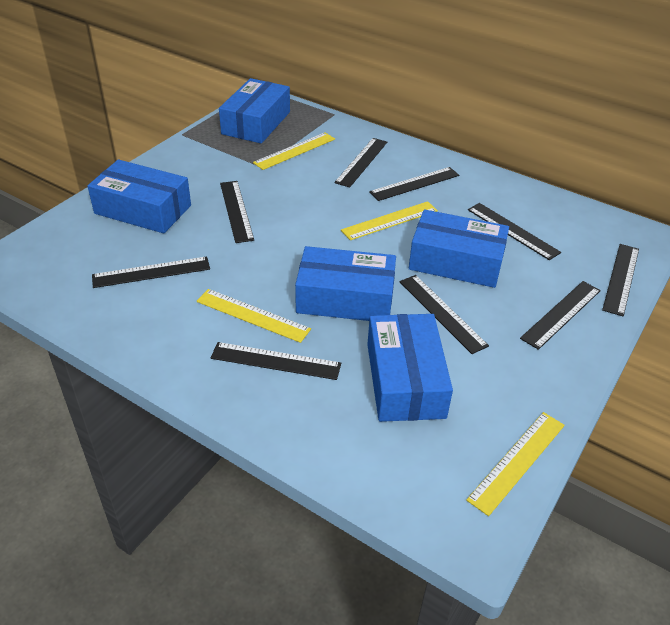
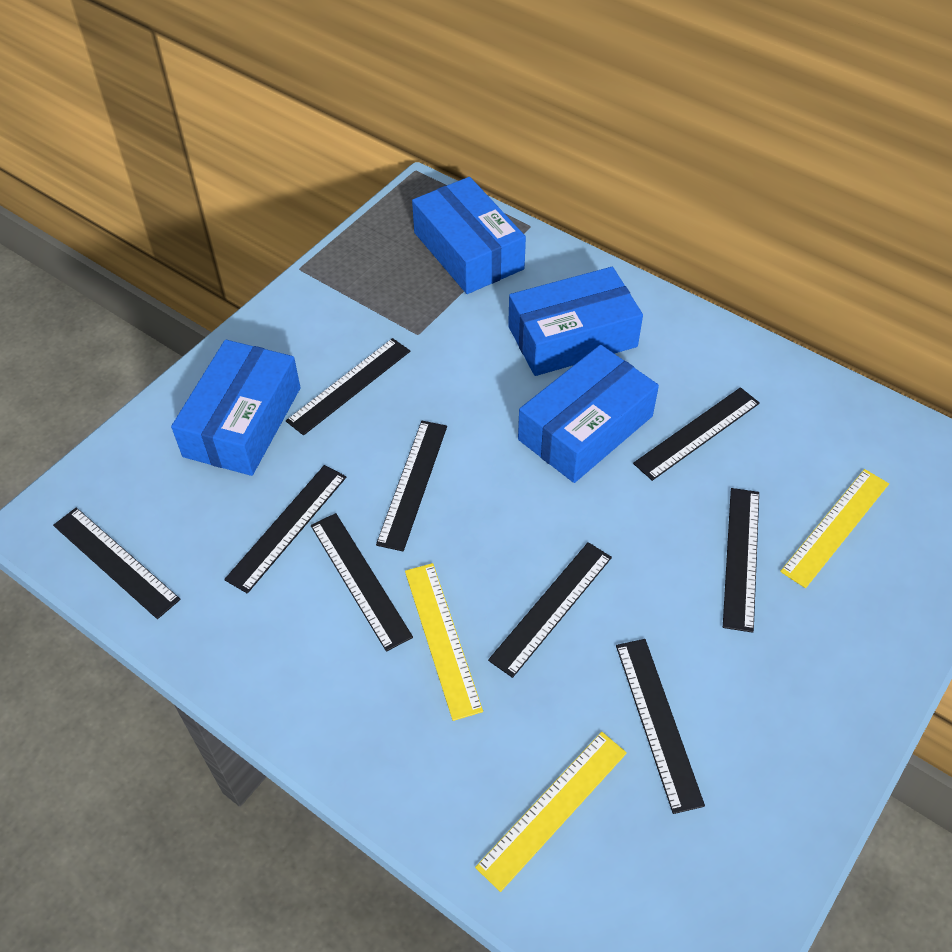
blue box: [88,159,191,233] [219,78,290,143] [295,246,396,321] [367,314,453,422] [409,209,509,288] = 5 -> [171,340,301,476] [412,177,526,294] [508,267,643,376] [518,345,659,483] = 4
yellow ruler: [197,289,311,343] [253,133,335,170] [341,201,438,240] [466,412,565,516] = 4 -> [405,563,483,721] [475,732,627,892] [780,469,889,588] = 3

